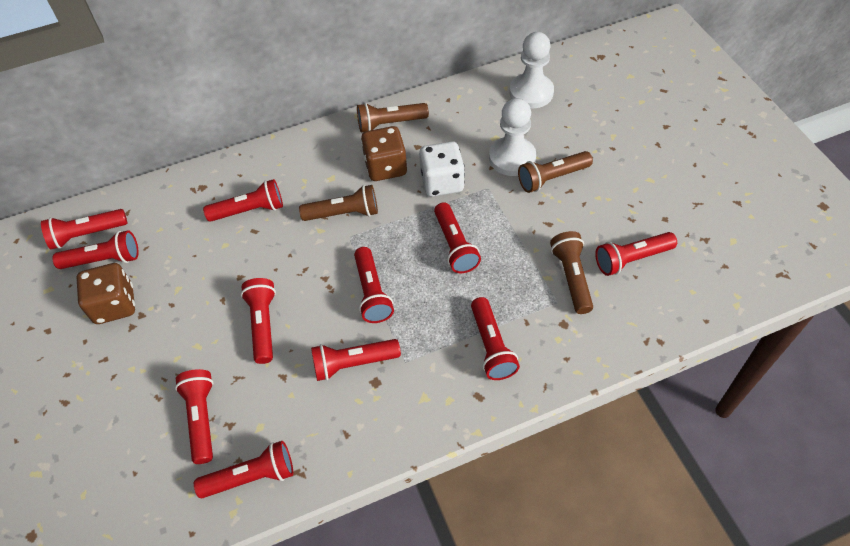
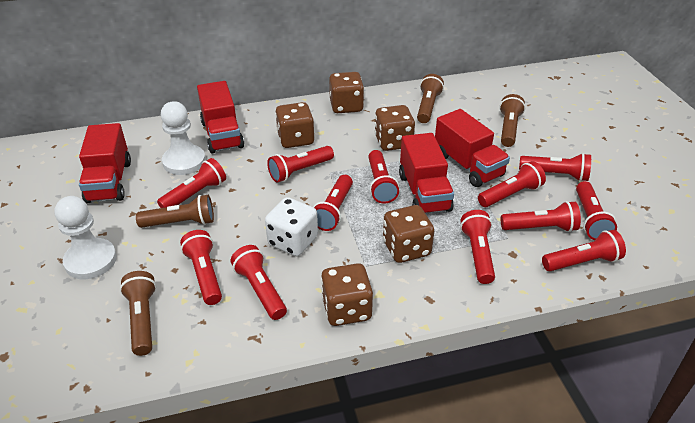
brown dice: [77,263,135,324] [361,126,407,181] = 2 -> [275,102,315,148] [321,263,373,326] [329,72,364,113] [375,105,415,151] [383,205,434,263] = 5
red flashlight: [41,209,127,250] [52,230,139,269] [175,369,213,464] [194,441,293,498] [203,179,283,222] [241,278,276,364] [311,339,401,381] [354,247,394,323] [434,202,481,273] [471,297,520,380] [595,232,677,276] = 11 -> [157,158,226,208] [180,230,222,305] [231,245,287,320] [267,146,334,183] [313,175,353,231] [368,150,399,204] [460,210,495,284] [478,161,546,207] [501,201,581,232] [519,153,591,181] [542,230,626,271] [576,181,617,240] = 12
red truck: none = 0 -> [79,123,131,203] [197,81,244,154] [399,133,454,214] [435,109,510,187] = 4

